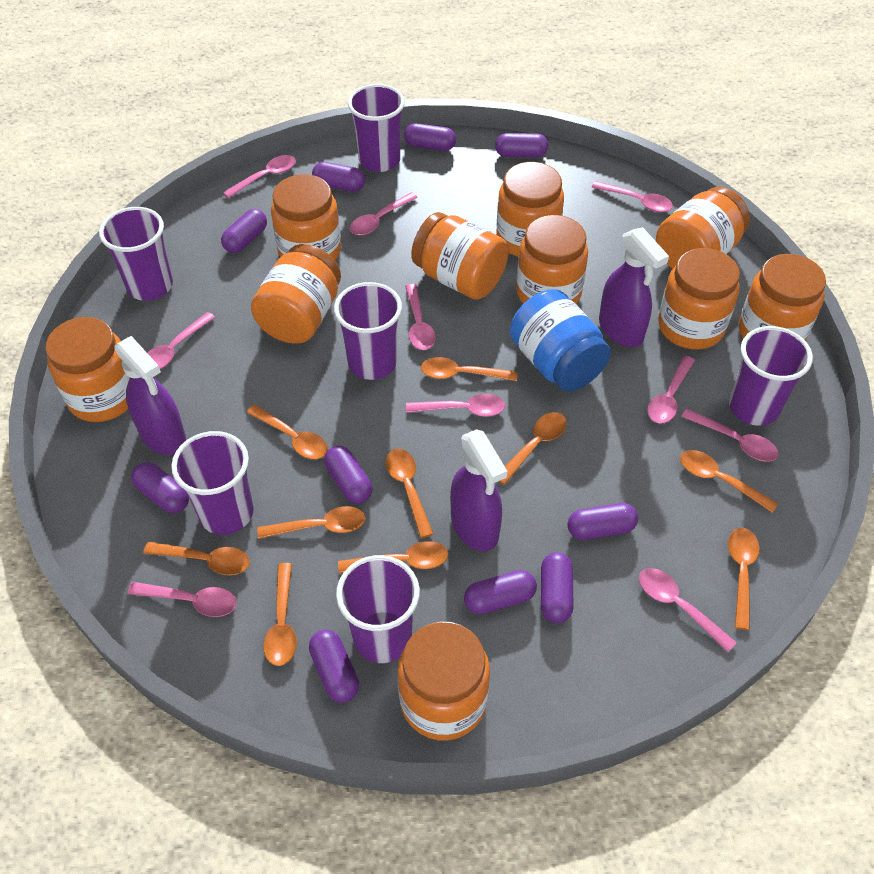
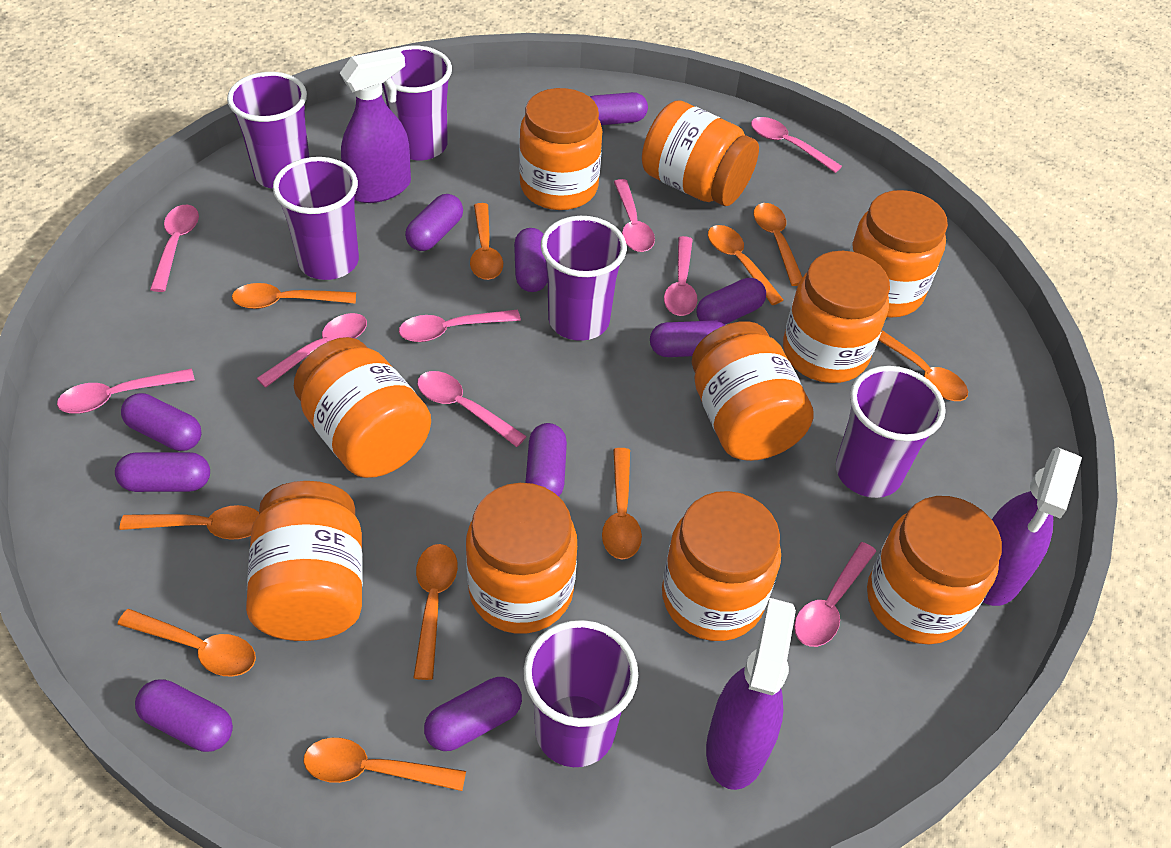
blue jar: [510,289,611,391] = 1 -> none = 0
pink spoon: [127,582,237,617] [147,312,215,369] [223,155,296,198] [350,192,418,235] [405,284,436,350] [406,394,506,416] [592,181,673,212] [639,568,737,652] [648,356,695,424] [681,409,779,462] = 10 -> [57,368,195,413] [150,205,199,292] [257,313,367,388] [399,310,521,342] [417,371,527,447] [614,179,655,252] [664,236,698,316] [751,117,842,173] [794,542,876,647] = 9

